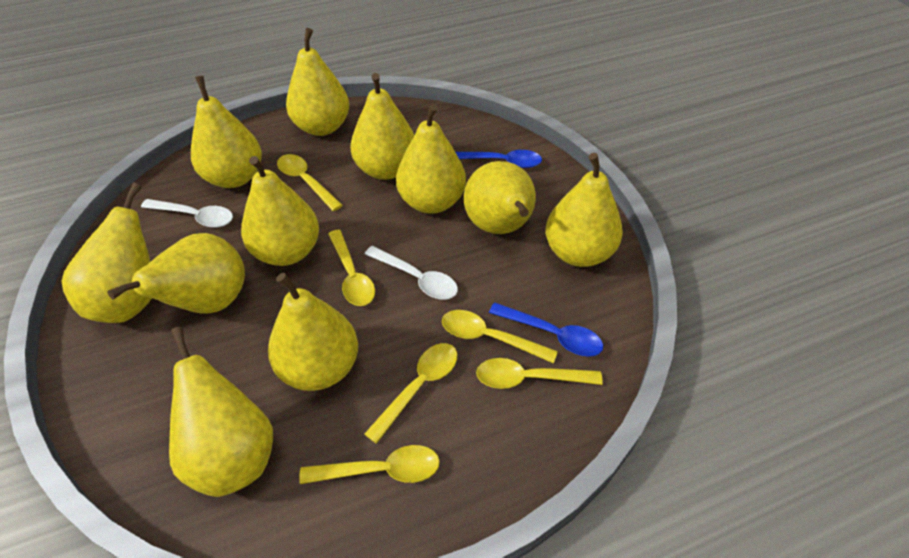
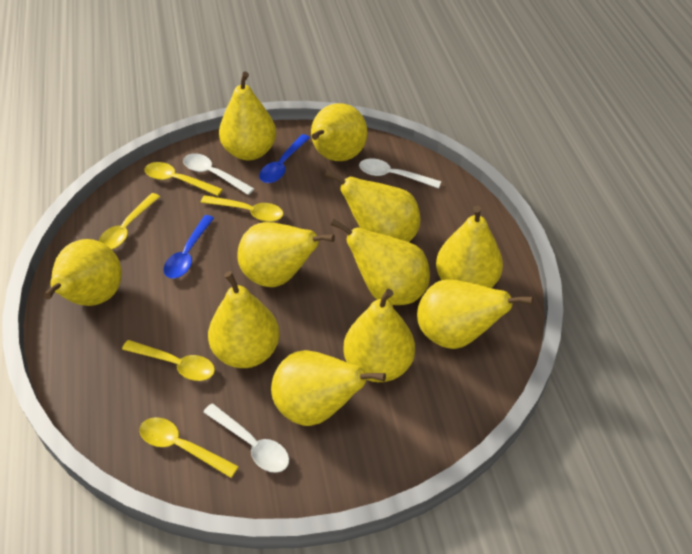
white spoon: [141,199,233,228] [365,246,458,299] = 2 -> [183,153,254,195] [203,403,289,473] [359,158,441,189] = 3
yellow spoon: [277,154,343,211] [299,445,440,484] [328,230,375,306] [364,343,457,444] [442,310,558,364] [476,358,603,389] = 6 -> [99,193,160,249] [122,340,215,381] [140,417,239,478] [145,162,223,196] [201,195,284,222] = 5

